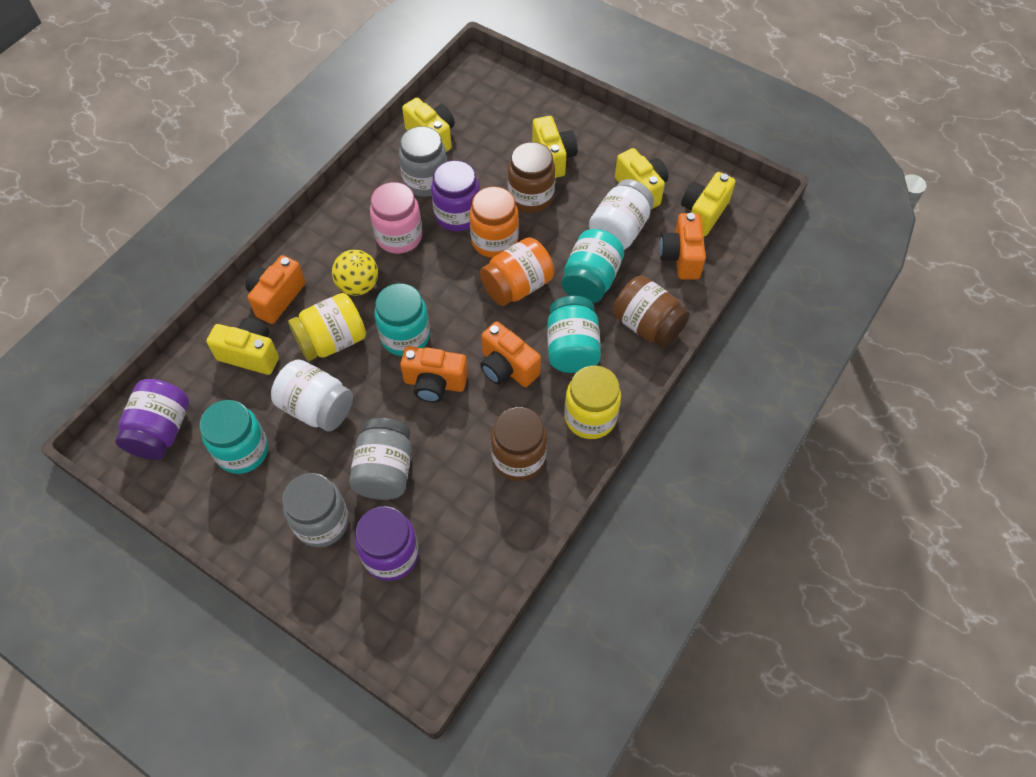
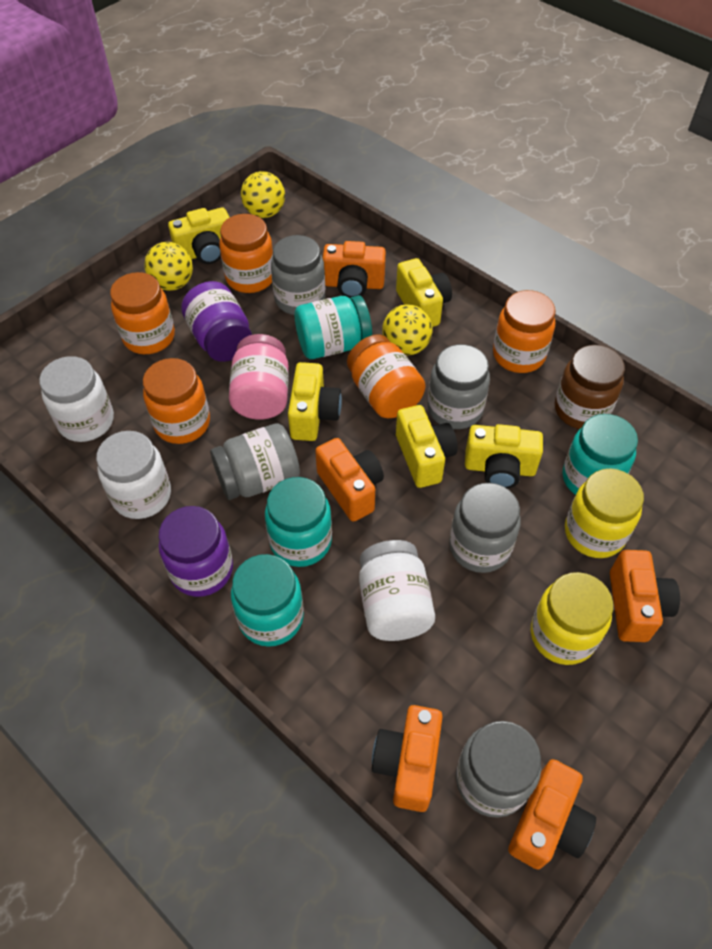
brown jar: [491,407,547,481] [508,142,555,213] [613,275,690,348] = 3 -> [555,345,625,429] = 1
grey jar: [282,473,349,547] [349,418,412,500] [399,126,447,197] = 3 -> [210,423,300,500] [271,235,325,315] [428,344,490,429] [449,483,521,573] [456,721,541,818] = 5
orange camera: [245,255,305,324] [400,346,468,403] [480,321,541,387] [659,213,706,279] = 4 -> [315,438,384,522] [323,241,386,298] [372,705,443,812] [508,759,596,869] [610,550,680,642] = 5
orange jar: [469,186,519,258] [480,237,554,306] = 2 -> [110,272,175,354] [143,358,210,444] [219,214,273,293] [347,335,426,418] [493,290,556,373] = 5
purple jar: [115,379,189,460] [355,506,419,581] [431,160,480,232] = 3 -> [159,506,233,597] [181,281,252,362] = 2
white jar: [271,359,353,431] [589,179,654,250] = 2 -> [39,356,114,442] [96,431,171,519] [359,540,435,641] = 3
yellow ball: [332,250,378,296] = 1 -> [144,242,193,291] [241,171,285,218] [382,304,433,356] = 3

